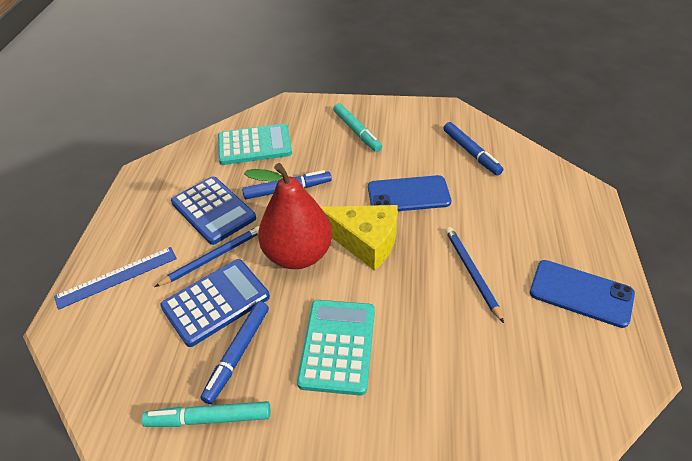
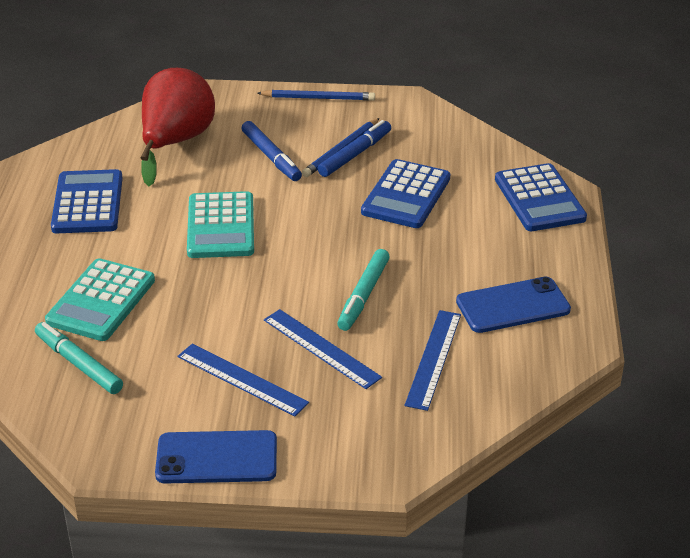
blue calculator: [160,259,270,347] [171,176,256,245] = 2 -> [51,169,123,233] [361,159,450,228] [495,163,587,231] = 3
blue marker: [200,301,269,404] [242,170,332,199] [443,122,503,175] = 3 -> [241,121,302,181] [317,120,391,177] = 2
blue ruler: [54,247,177,310] = 1 -> [177,344,309,416] [264,309,382,389] [405,310,461,411] = 3
yellow cheese: [321,205,397,271] = 1 -> none = 0

